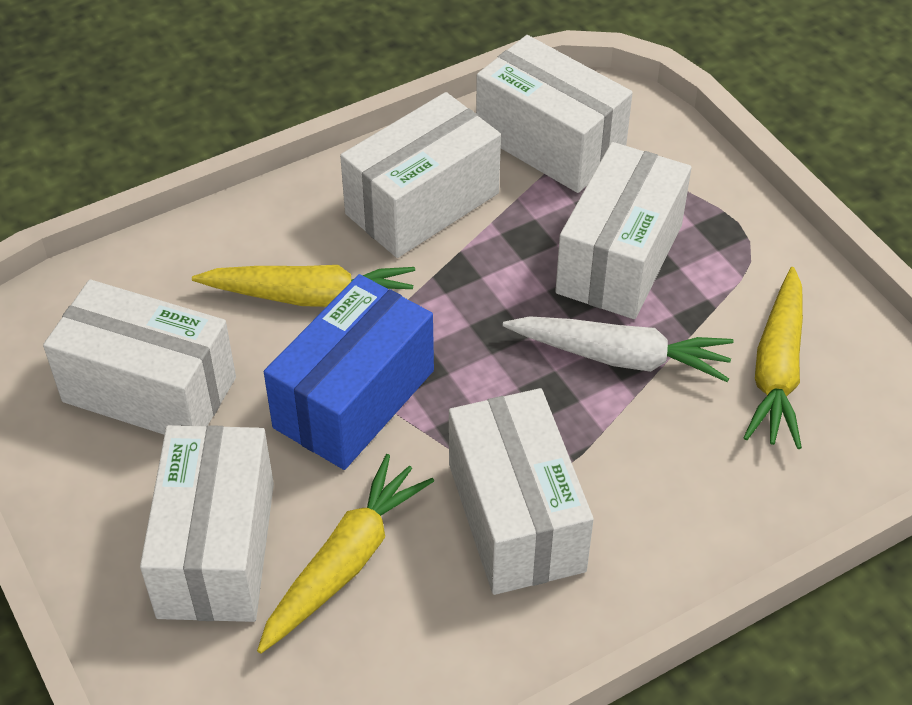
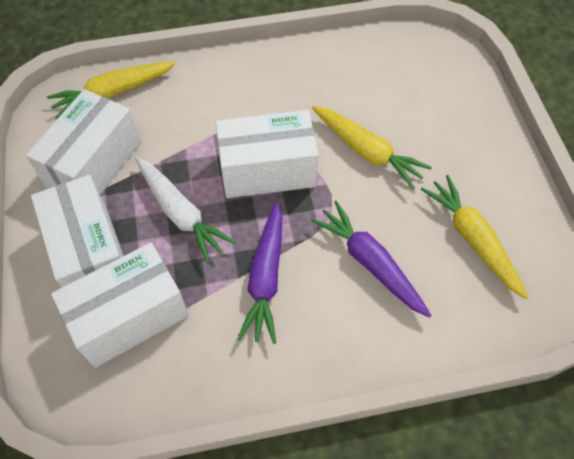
blue box: [264,274,434,470] = 1 -> none = 0
purple carrot: none = 0 -> [237,202,282,344] [311,201,432,318] = 2
white box: [43,280,236,435] [140,425,274,622] [340,92,501,258] [449,388,594,595] [476,35,633,193] [555,142,692,319] = 6 -> [26,89,141,195] [31,175,124,288] [51,243,189,368] [216,110,319,198] = 4

